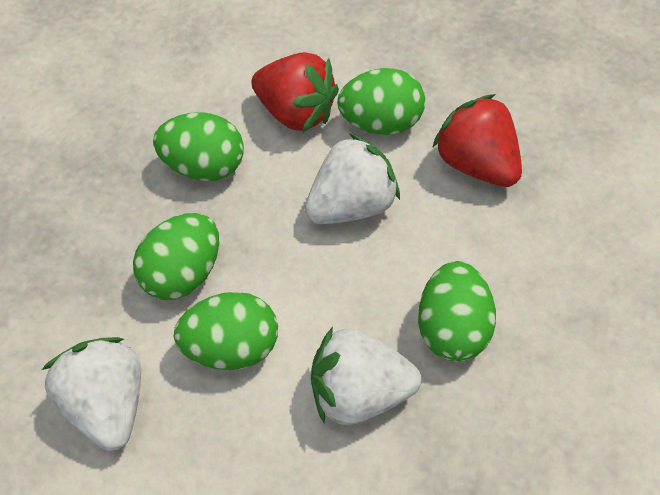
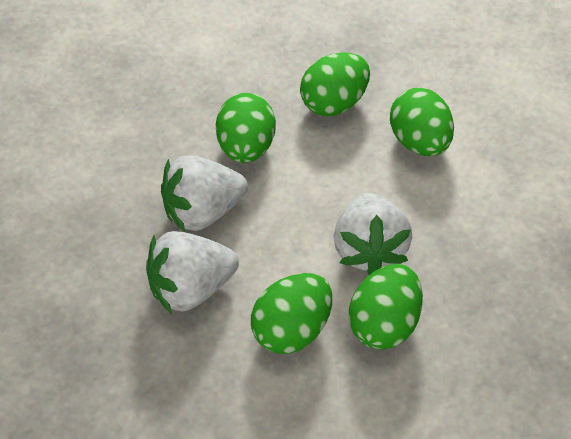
red strawberry: [251,52,339,132] [432,94,522,187] = 2 -> none = 0

